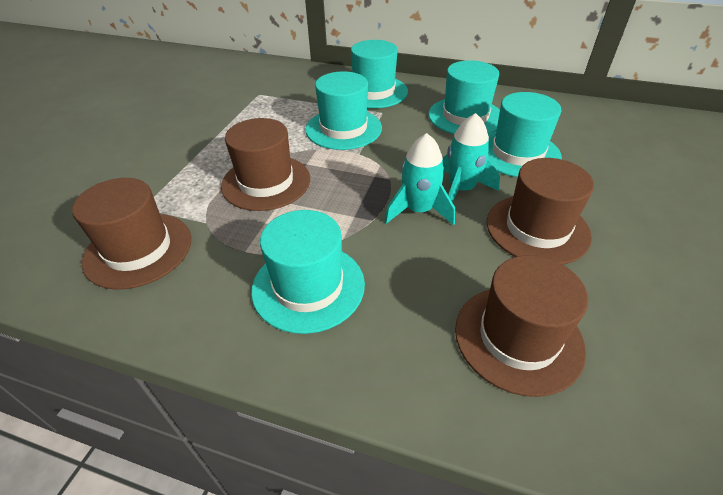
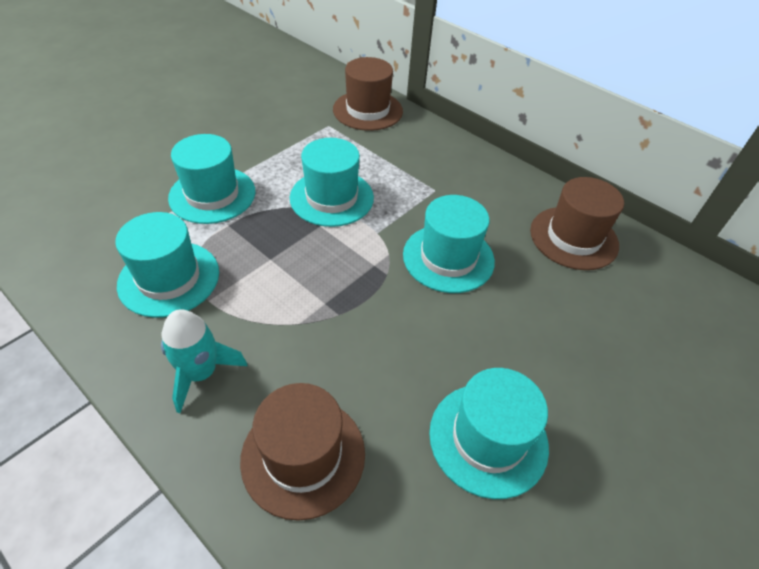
brown hat: [72,178,191,289] [221,118,310,211] [455,255,588,397] [487,158,594,265] = 4 -> [240,383,365,521] [333,57,403,131] [530,177,624,270] = 3
turquoise rocket: [385,133,455,226] [443,113,500,202] = 2 -> [161,309,247,413] = 1

